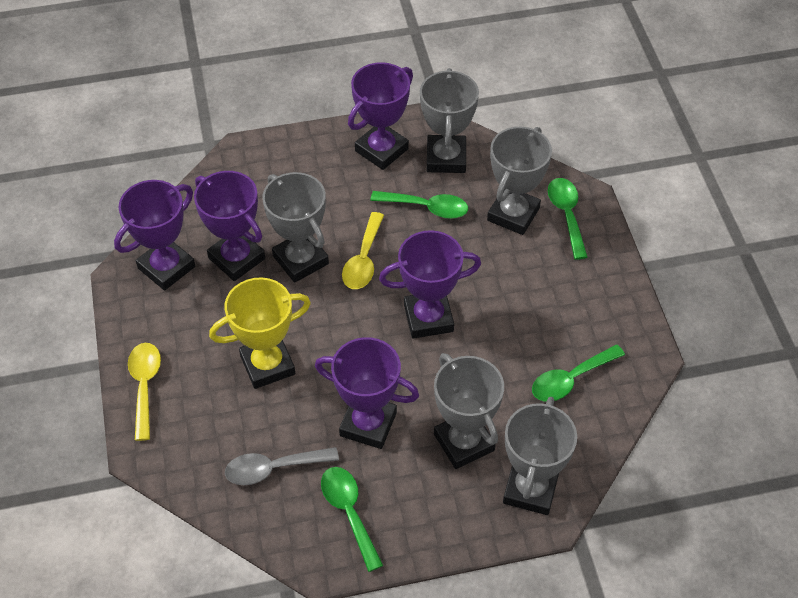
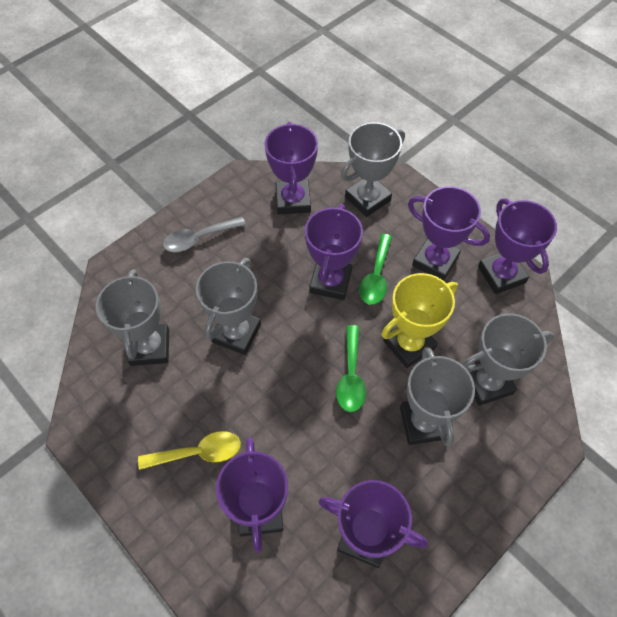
green spoon: [321,467,383,572] [370,191,468,219] [532,345,625,402] [548,178,588,260] = 4 -> [336,325,366,412] [359,234,392,305] = 2
purple trophy: [114,180,195,291] [194,171,265,281] [315,337,419,449] [348,62,413,170] [379,230,481,338] = 5 -> [216,437,288,553] [265,122,318,214] [305,204,363,300] [318,480,428,568] [408,186,490,281] [478,198,557,294] = 6
yellow spoon: [128,343,161,441] [342,212,384,289] = 2 -> [138,431,241,470] = 1

